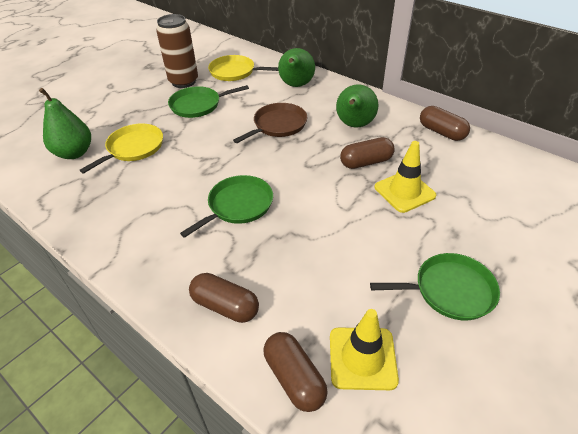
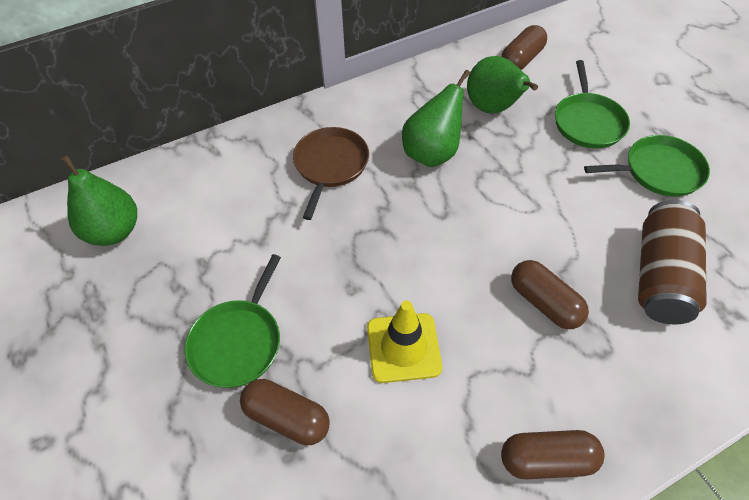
yellow pan: [80,123,163,173] [208,55,278,81] = 2 -> none = 0
yellow traffic cone: [330,309,399,390] [375,141,436,213] = 2 -> [367,301,442,383] = 1

